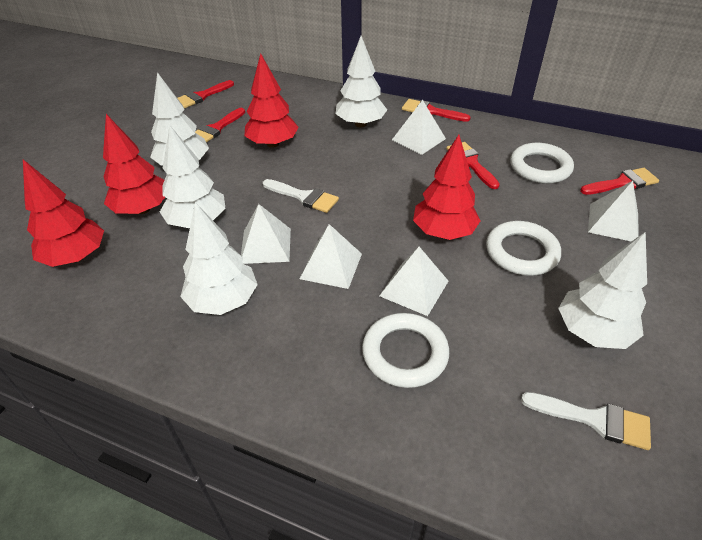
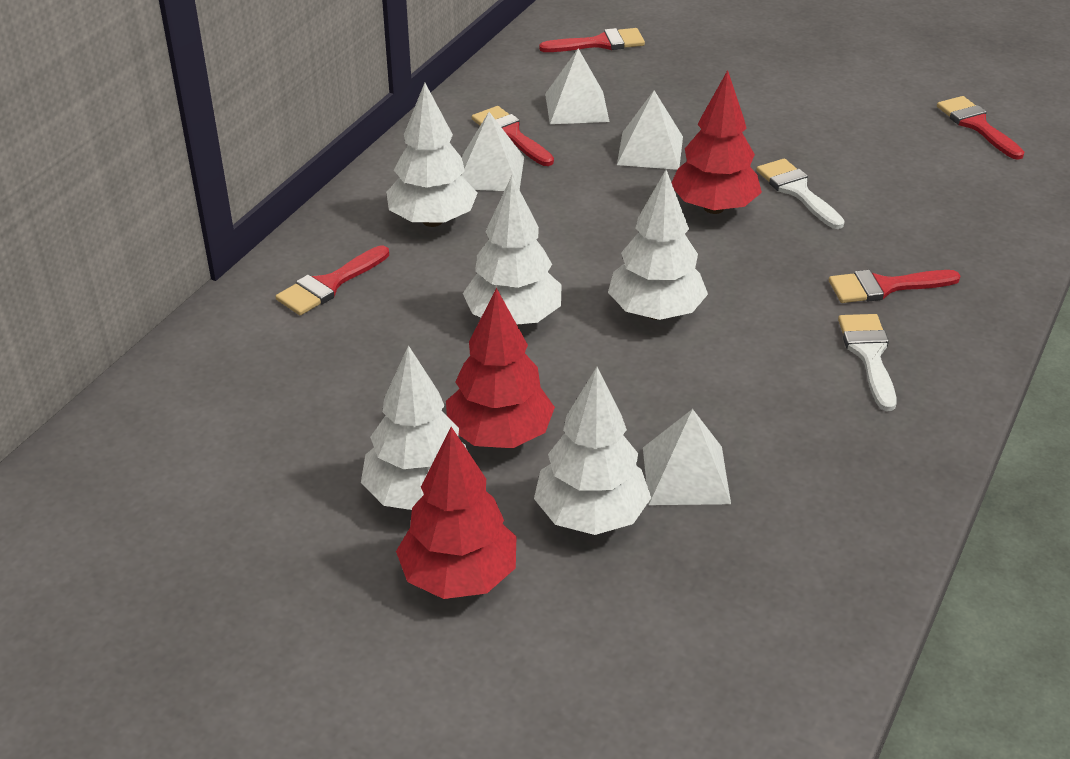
red tree: [23,160,104,267] [103,114,165,214] [244,53,299,148] [413,135,480,240] = 4 -> [396,427,517,599] [446,288,555,448] [671,70,762,214] = 3
white pyramid: [241,204,291,264] [300,224,362,289] [379,247,448,316] [392,100,446,155] [588,181,639,241] = 5 -> [461,112,524,191] [545,49,610,124] [617,90,683,170] [643,409,731,505] = 4
white ring: [362,313,449,388] [486,221,561,276] [510,143,574,184] = 3 -> none = 0

